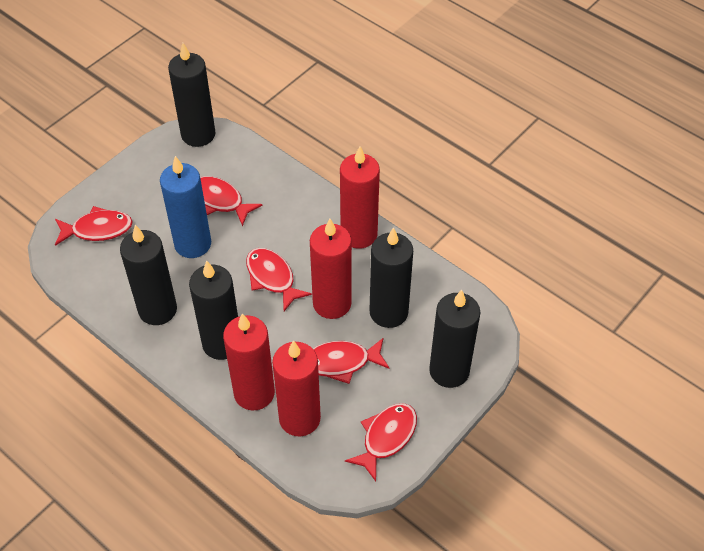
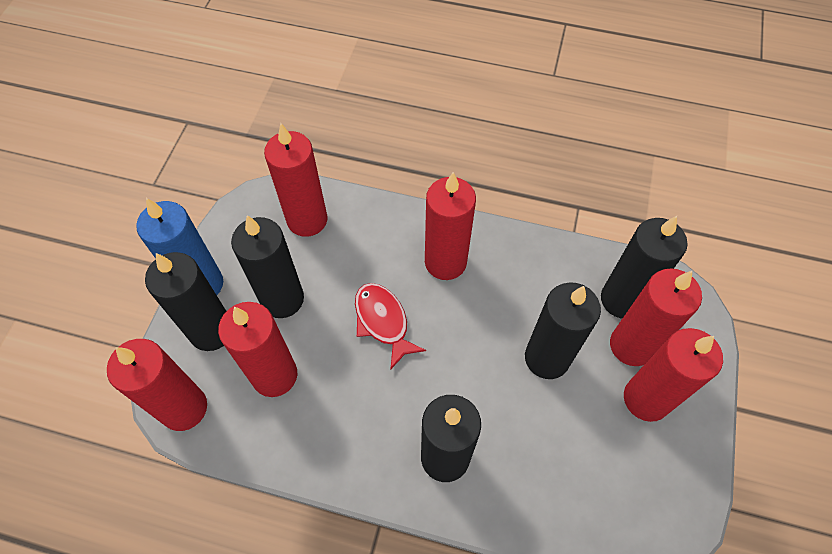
red candle: [223,313,275,410] [272,341,321,436] [310,219,352,319] [340,146,380,249] = 4 -> [107,339,207,431] [218,302,297,397] [264,123,328,237] [425,172,476,280] [610,268,702,366] [624,328,723,422] = 6
red fish: [55,206,133,246] [200,176,262,227] [246,248,312,311] [313,337,390,384] [345,403,417,481] = 5 -> [355,283,426,370] = 1

